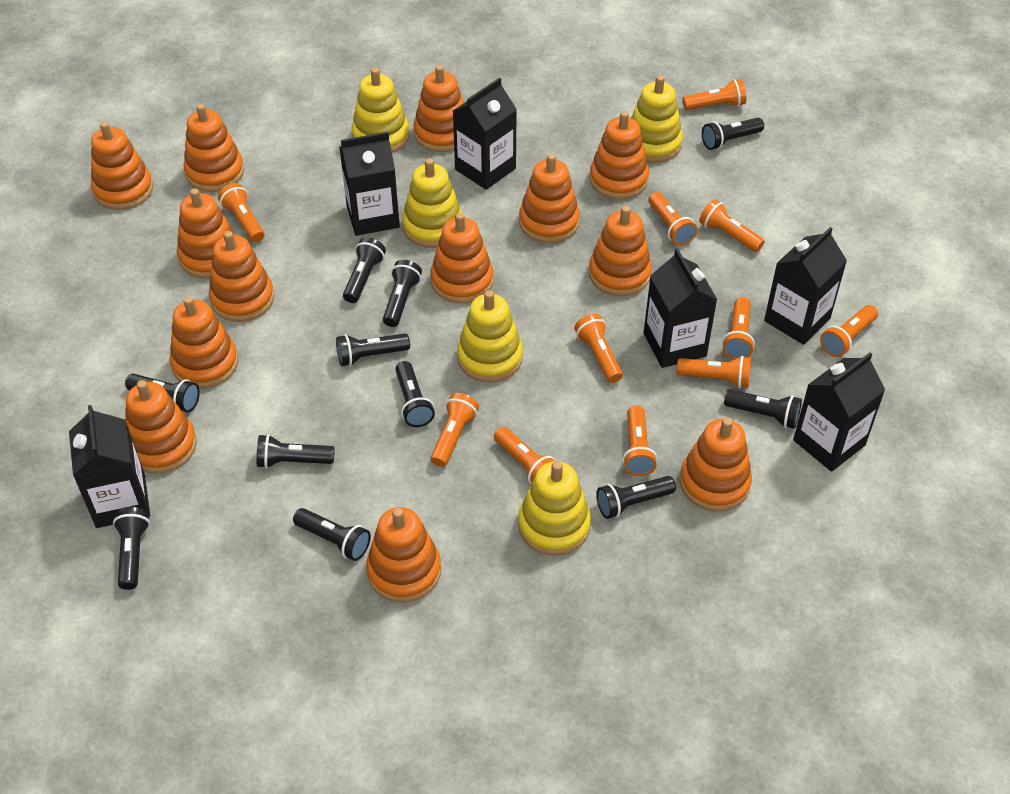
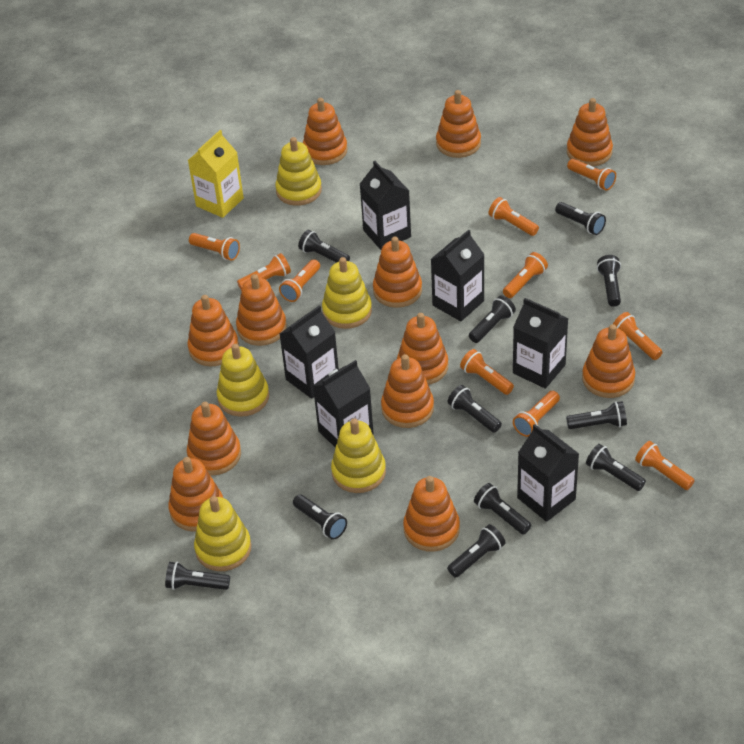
orange flashlight: [218,183,264,242] [431,393,479,467] [494,427,555,484] [574,314,623,383] [623,406,657,476] [648,192,697,246] [677,356,751,388] [683,79,746,110] [699,199,765,252] [722,297,755,359] [820,305,878,357] = 11 -> [189,233,240,261] [237,253,291,290] [279,259,320,302] [460,349,514,395] [489,197,539,236] [503,252,548,298] [513,391,560,437] [567,159,616,191] [613,312,663,360] [635,441,695,490] = 10
orange stacking toy: [91,121,153,210] [125,380,197,474] [170,296,238,389] [177,188,235,279] [184,104,244,192] [209,231,274,322] [366,507,441,603] [413,65,464,152] [430,213,493,303] [519,154,580,243] [589,206,652,296] [590,111,649,199] [680,418,752,511] = 13 -> [168,457,223,532] [187,295,239,367] [187,402,241,476] [236,274,287,346] [303,98,347,165] [373,237,422,308] [381,354,434,428] [397,313,448,385] [403,476,460,552] [436,90,481,158] [567,98,613,166] [582,324,635,398] = 12
yellow carton: none = 0 -> [188,130,244,218] = 1

